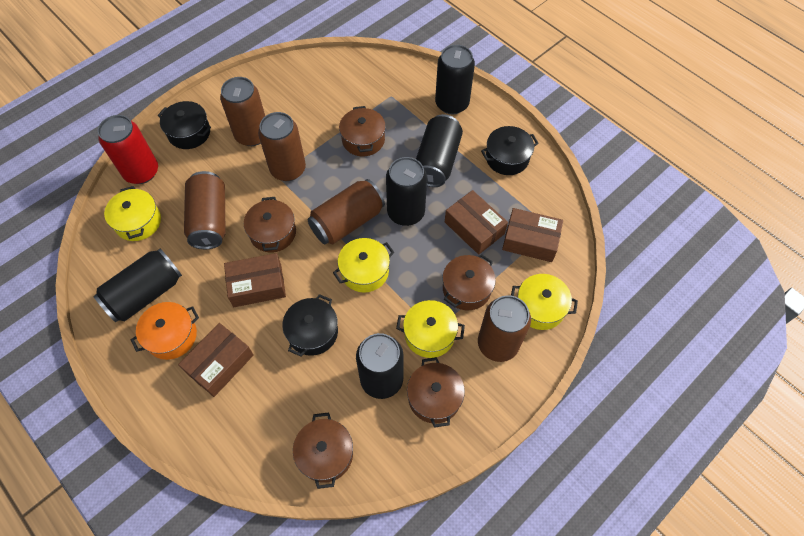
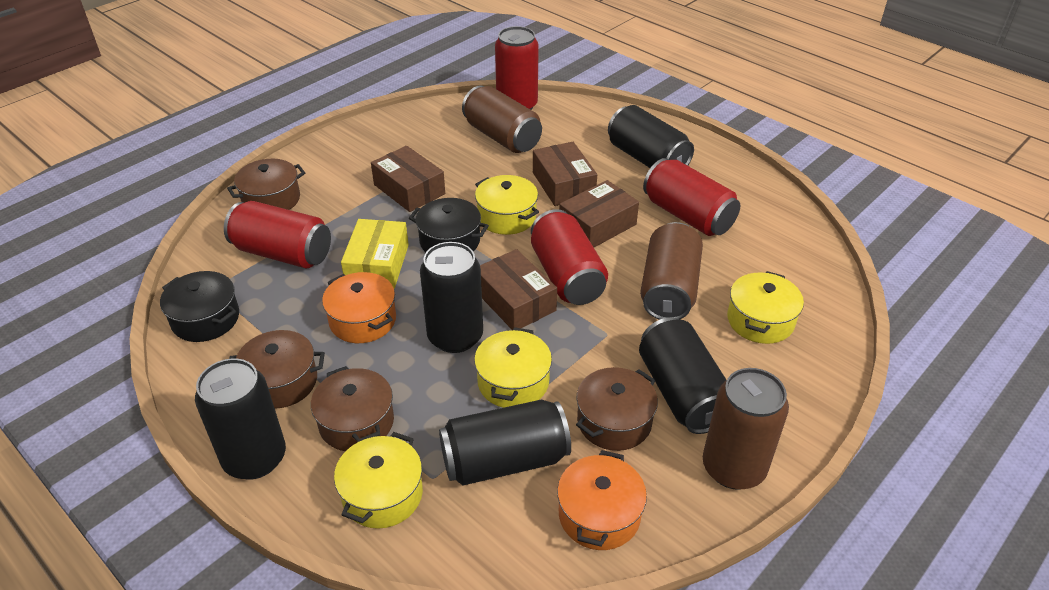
black pot: [158,101,211,149] [282,294,338,356] [481,126,539,175] = 3 -> [160,271,239,342] [409,198,489,253] = 2
brown can: [184,171,226,249] [220,77,265,146] [258,112,306,181] [308,179,385,244] [478,295,531,362] = 5 -> [462,85,542,153] [640,222,703,320] [703,368,789,490] = 3
brown pot: [244,197,296,253] [293,413,353,489] [339,106,386,157] [407,357,465,428] [442,254,496,310] = 5 -> [227,159,305,210] [229,330,325,408] [311,366,394,451] [576,367,658,451] = 4
orange pot: [131,302,199,360] = 1 -> [322,272,396,343] [557,450,647,550] = 2
red can: [98,115,158,184] = 1 -> [224,201,331,268] [495,26,539,110] [531,209,608,305] [643,158,740,236] = 4
yellow box: none = 0 -> [341,219,409,289] = 1

